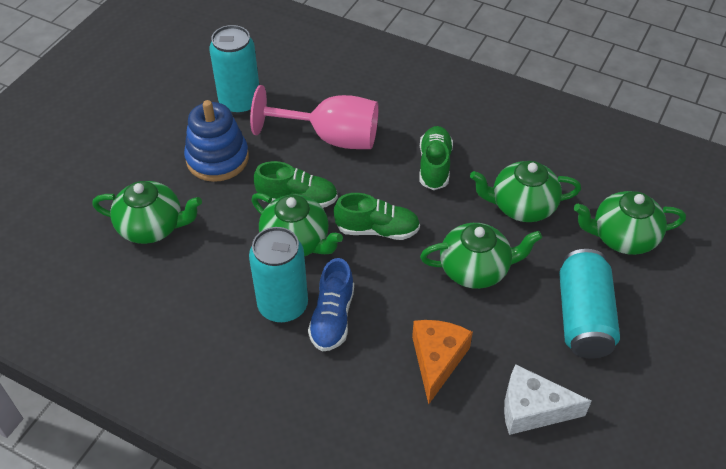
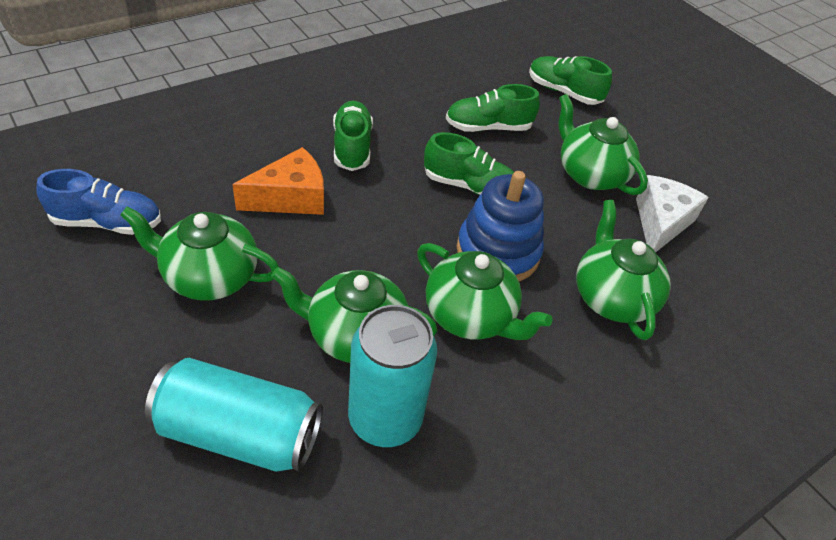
green shoe: [254,161,338,208] [334,193,420,240] [419,126,453,190] = 3 -> [333,101,373,171] [424,132,514,195] [446,84,540,132] [529,56,612,105] = 4
pink goblet: [250,85,379,149] = 1 -> none = 0
turquoise can: [209,25,259,115] [249,227,308,323] [559,249,620,359] = 3 -> [145,358,323,472] [348,305,437,447] = 2

